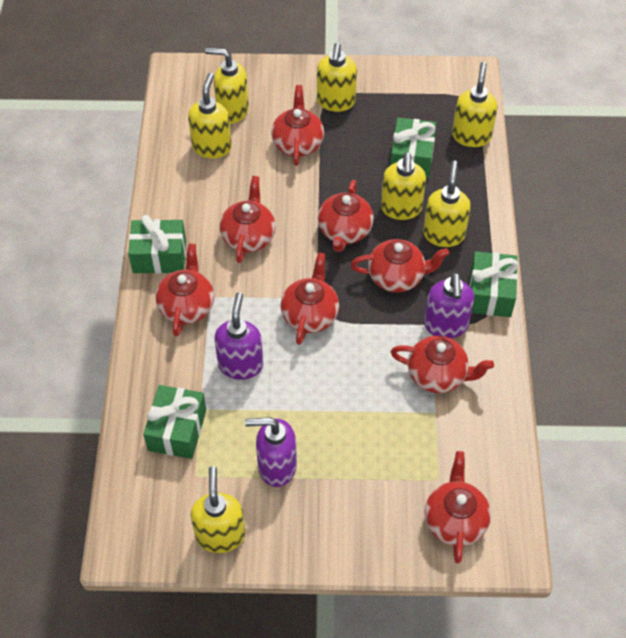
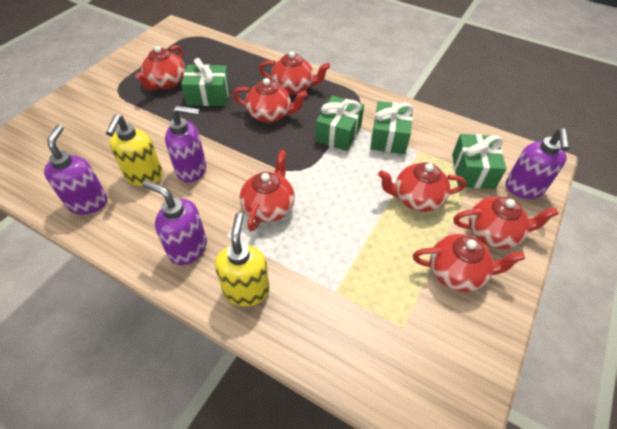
purple soap dispenser: [214,292,263,380] [245,417,297,487] [424,273,474,338] = 3 -> [44,125,107,214] [142,180,207,265] [165,106,206,183] [506,128,569,199] = 4
red teapot: [155,244,214,336] [219,176,276,263] [271,85,324,166] [280,252,339,345] [318,180,374,252] [351,239,449,292] [391,336,494,393] [425,451,491,564] = 8 -> [135,45,185,90] [233,78,308,123] [240,150,295,231] [259,51,330,95] [378,162,466,212] [413,234,525,292] [454,196,559,249] = 7
yellow soap dispenser: [188,73,232,158] [190,466,245,553] [205,48,249,124] [317,43,357,112] [381,152,426,220] [423,160,471,247] [452,62,498,147] = 7 -> [106,114,163,186] [215,213,270,307] = 2

